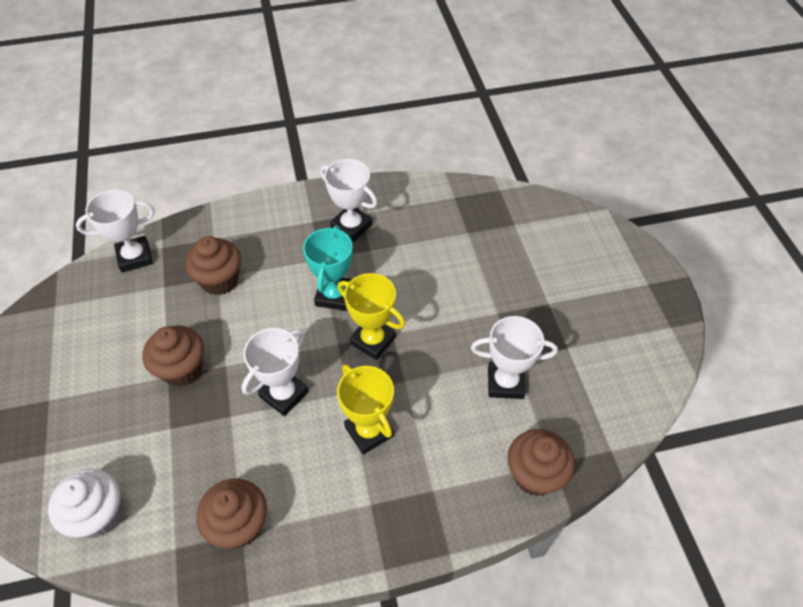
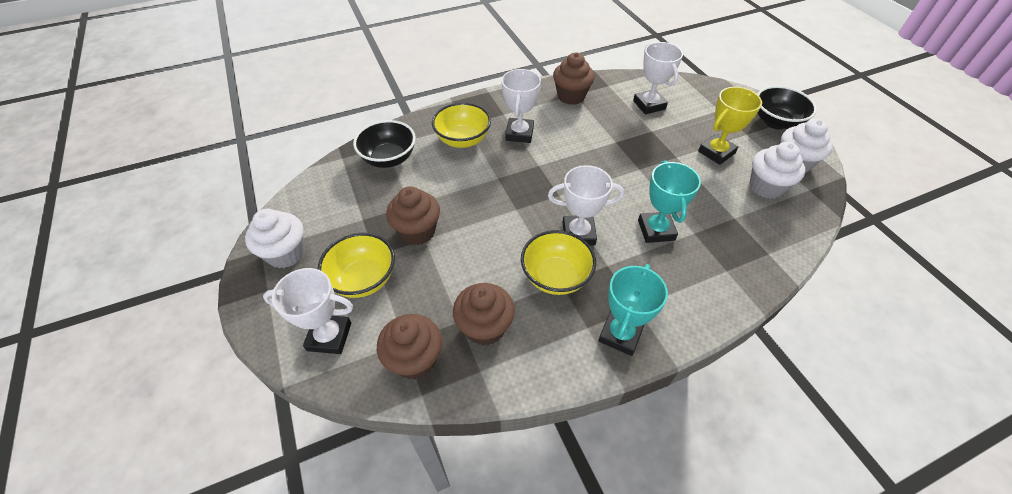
black bowl: none = 0 -> [353,120,416,168] [757,86,817,129] = 2
turquoise trophy: [303,225,353,311] = 1 -> [598,264,668,356] [638,160,701,243] = 2
white cupcake: [48,469,122,538] = 1 -> [245,209,305,268] [749,142,805,199] [781,119,833,173] = 3
yellow bowl: none = 0 -> [318,233,395,298] [432,102,491,148] [521,230,596,295] = 3
yellow trophy: [337,364,394,455] [338,273,405,360] = 2 -> [698,87,762,165] = 1

